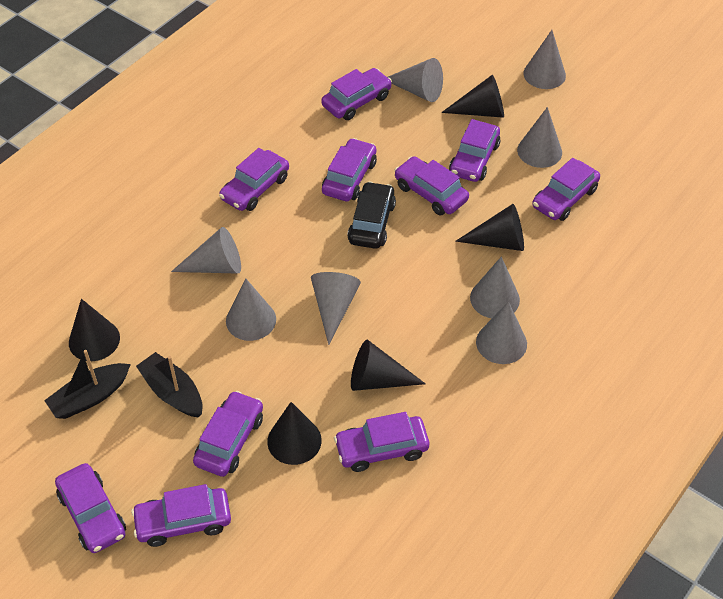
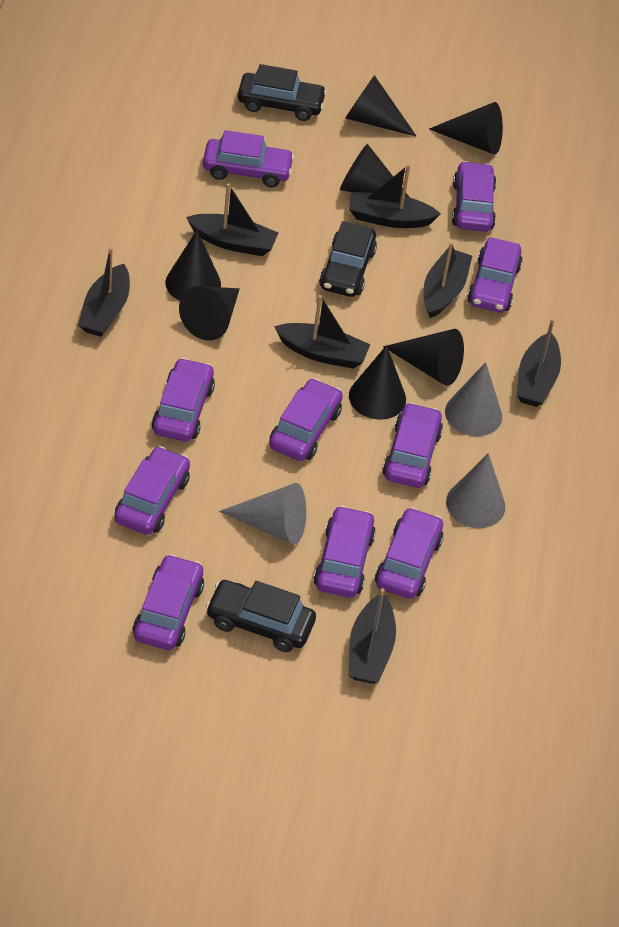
black boat: [44,350,131,419] [136,352,203,417] = 2 -> [78,247,130,337] [186,183,278,256] [274,295,370,369] [349,164,441,228] [349,588,396,684] [424,242,472,318] [517,318,561,407] = 7
black car: [347,181,396,249] = 1 -> [206,580,316,652] [238,64,327,121] [319,221,377,297] = 3
black cone: [69,299,120,361] [267,402,322,465] [351,340,426,391] [441,75,504,118] [455,204,524,251] = 5 -> [166,230,221,301] [179,286,240,340] [340,144,409,197] [345,75,417,137] [349,345,406,420] [383,329,464,386] [429,102,503,155] = 7
grey cone: [171,227,241,274] [226,278,276,341] [311,272,361,345] [387,58,443,102] [470,256,520,318] [476,301,527,364] [517,107,562,168] [523,30,566,89] = 8 -> [219,483,306,545] [445,362,502,436] [446,453,505,528] = 3

